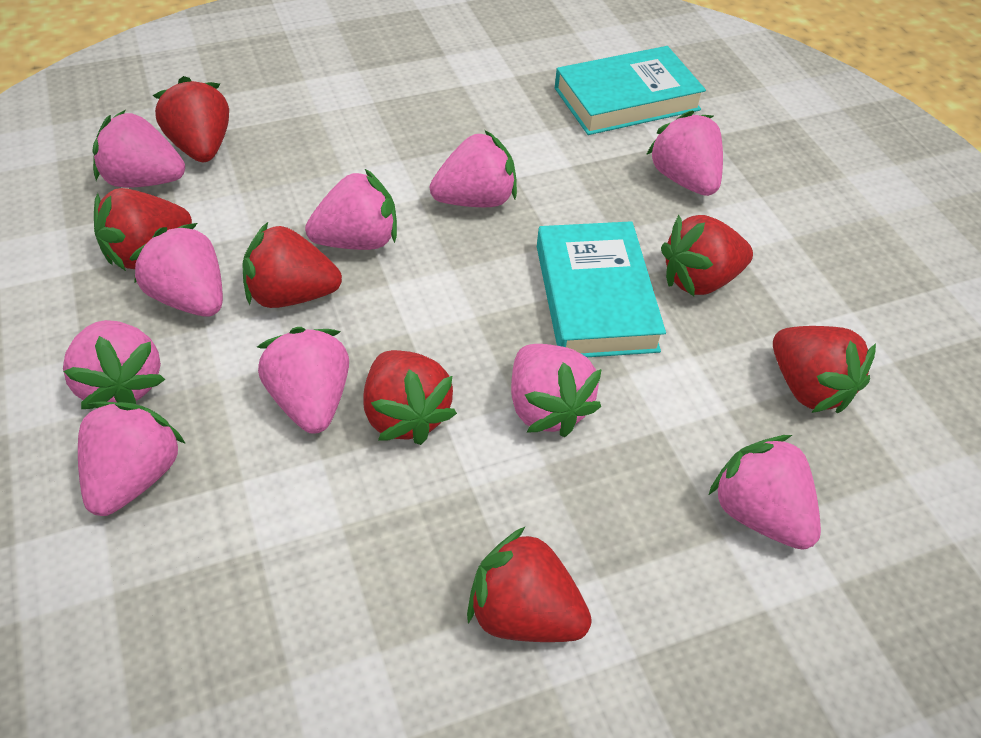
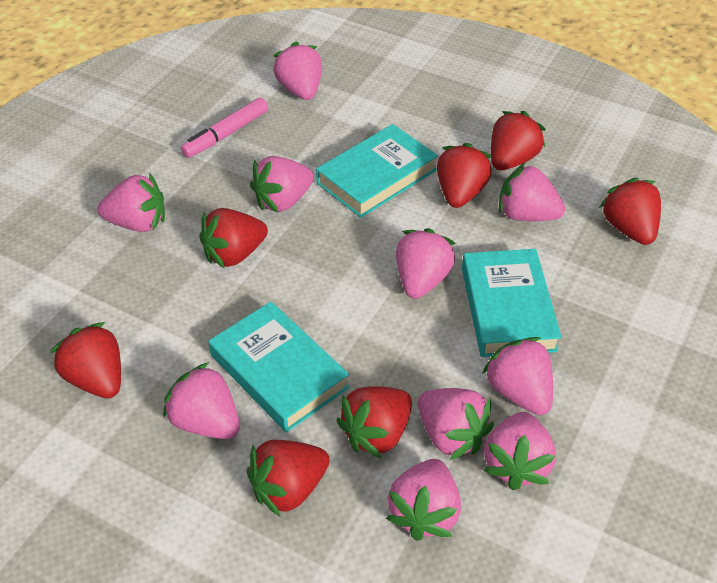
pink marker: none = 0 -> [181,98,268,158] = 1
turquoise book: [537,221,666,357] [555,46,706,135] = 2 -> [208,301,349,432] [316,124,438,218] [462,249,562,357] = 3

